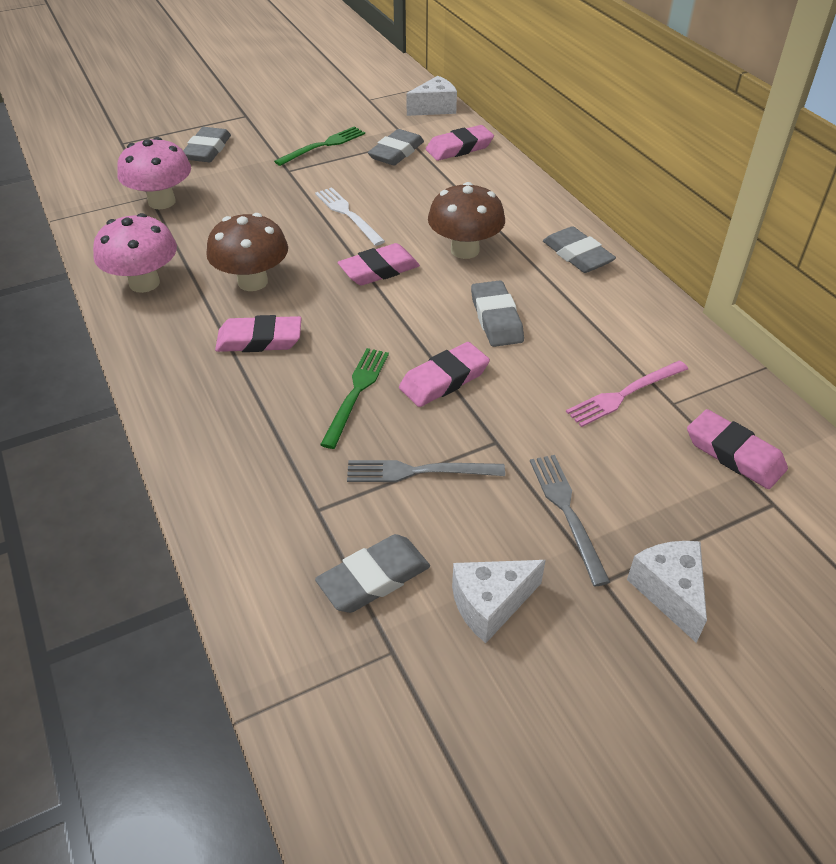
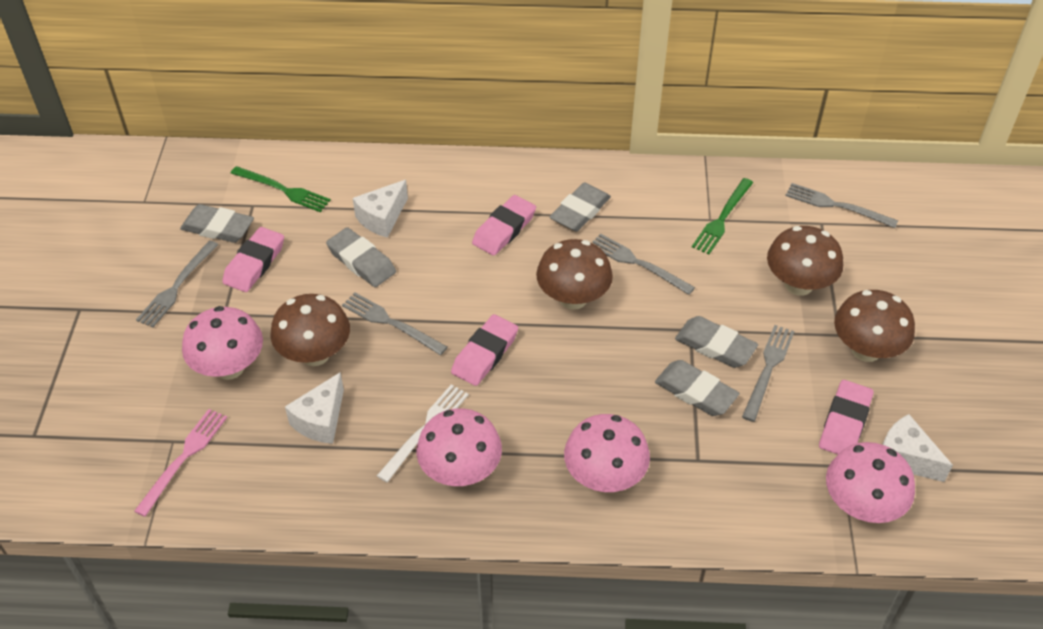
brown mushroom: [206,213,288,291] [428,182,505,259] = 2 -> [270,294,350,366] [536,239,613,310] [767,226,843,296] [834,290,915,362] = 4
grey fork: [347,460,505,482] [530,455,610,587] = 2 -> [136,240,219,327] [342,292,448,355] [592,234,695,295] [742,325,795,422] [785,183,898,228] = 5
pink eraser: [215,315,302,352] [338,243,420,285] [399,342,490,407] [426,125,494,161] [687,409,788,489] = 5 -> [222,227,284,292] [451,314,518,386] [472,195,536,256] [819,380,874,454] = 4
pink mushroom: [93,213,177,293] [117,137,191,210] = 2 -> [182,306,263,380] [416,408,502,486] [564,414,650,492] [826,442,915,523] = 4

